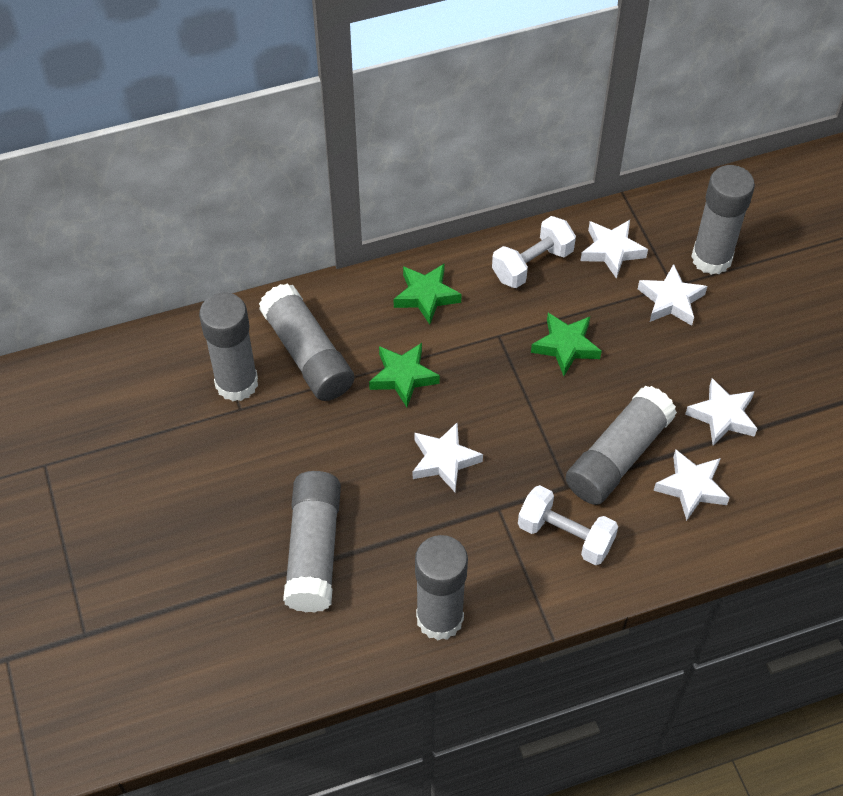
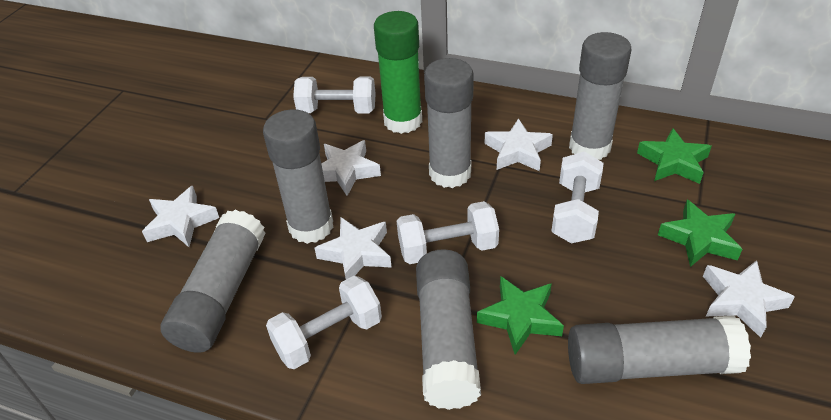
green glue stick: none = 0 -> [374,11,422,134] = 1
white dumbbell: [492,216,576,288] [518,485,618,565] = 2 -> [266,276,382,369] [293,77,376,113] [397,201,499,264] [551,151,603,243] = 4

